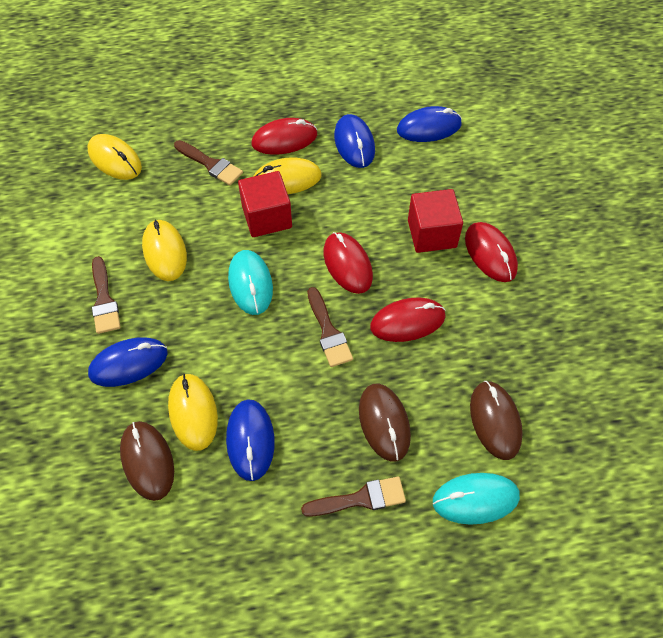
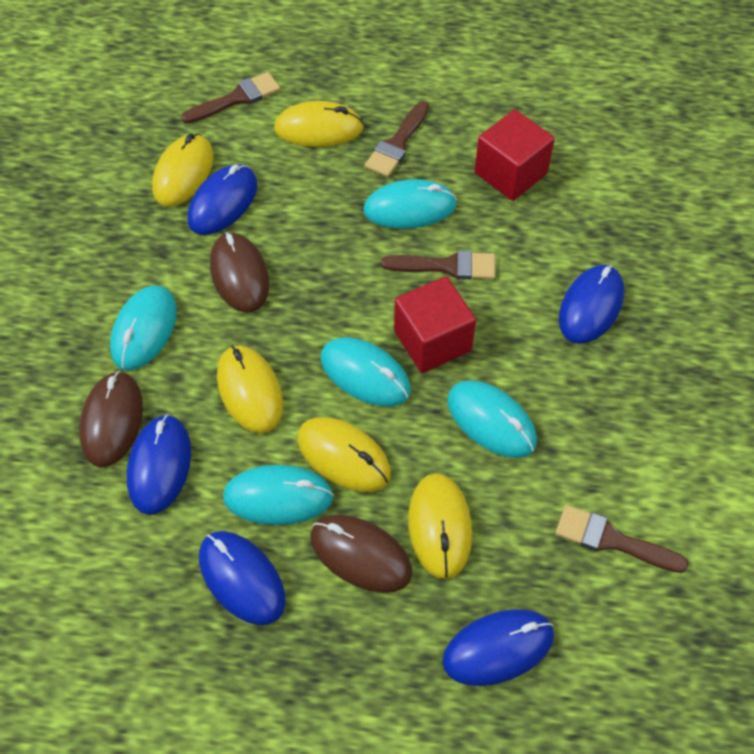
blue mouse: [88,337,168,387] [226,399,275,481] [334,114,375,168] [397,106,462,142] = 4 -> [127,414,191,515] [188,164,257,235] [199,531,285,625] [442,609,554,686] [559,265,624,344] = 5
red mouse: [252,118,317,155] [324,232,373,294] [370,297,446,342] [465,222,518,282] = 4 -> none = 0
turquoise mouse: [228,250,273,315] [433,473,520,525] = 2 -> [110,286,177,370] [223,465,334,525] [321,337,411,407] [363,179,457,229] [447,380,537,458] = 5
yellow mouse: [87,134,142,180] [142,219,187,281] [168,374,218,451] [253,157,322,194] = 4 -> [152,134,214,206] [217,345,283,433] [274,101,364,147] [297,417,391,492] [408,473,472,579] = 5

